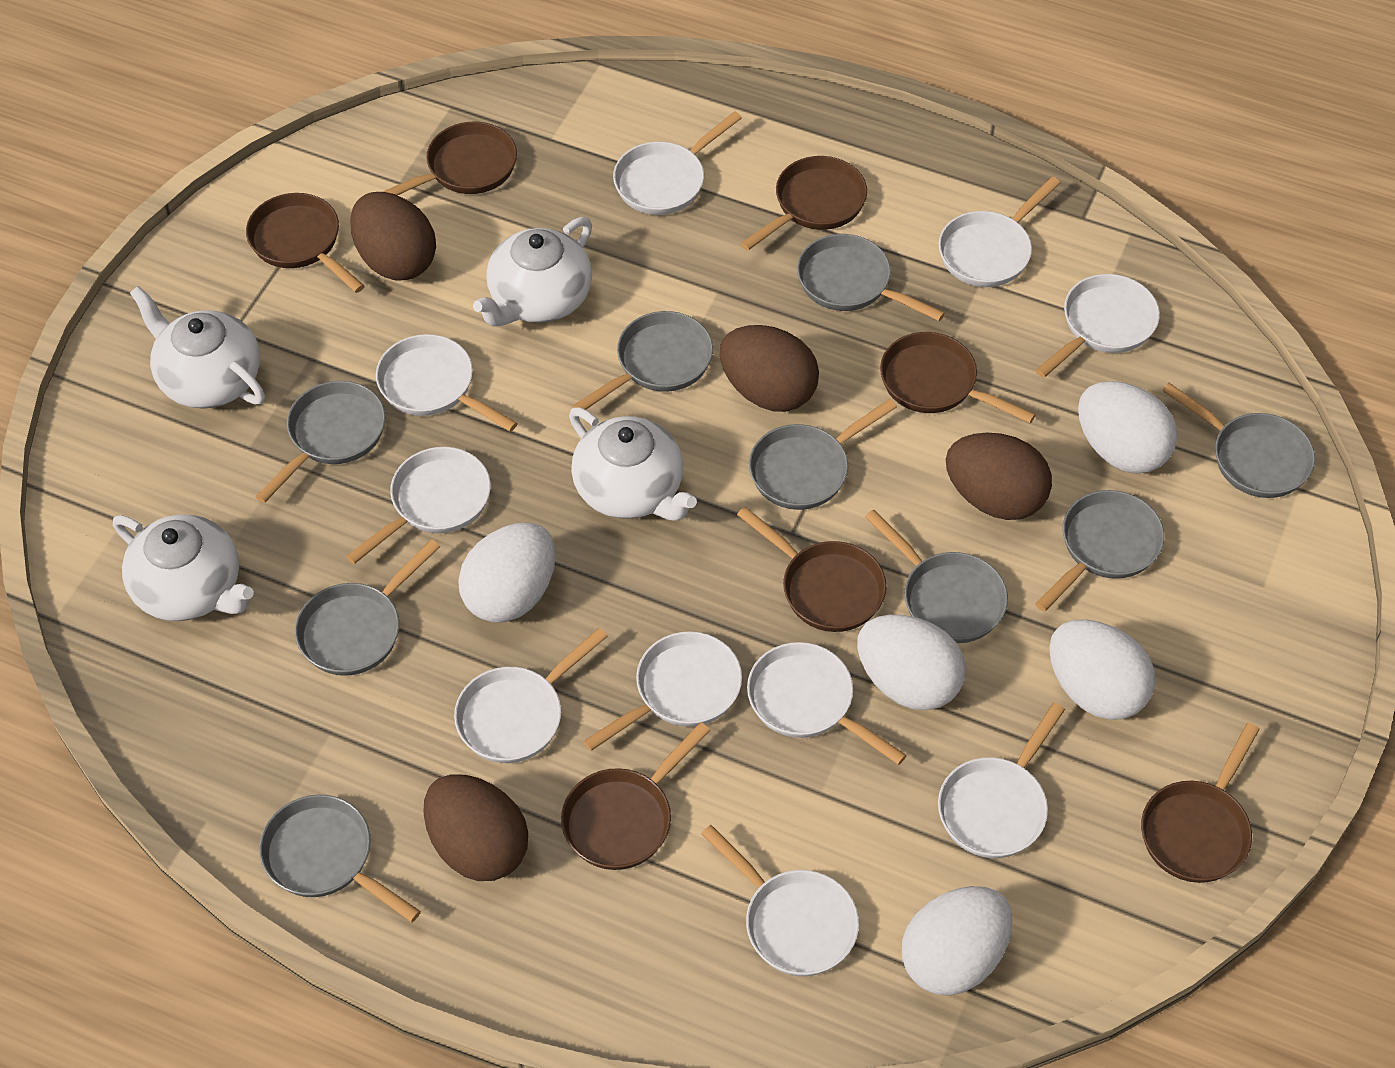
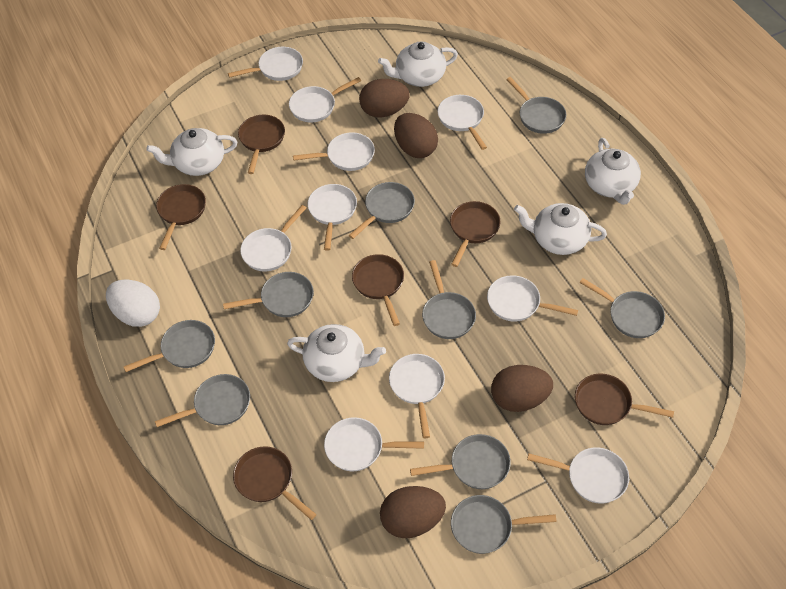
brown pan: [246,193,365,293] [383,122,517,195] [561,722,710,870] [737,507,887,632] [740,156,867,251] [880,332,1036,423] [1141,722,1260,883] = 7 -> [156,184,206,250] [233,446,317,520] [238,115,285,174] [352,254,404,326] [450,201,501,267] [575,374,674,425] = 6
white egg: [458,523,556,623] [857,615,966,710] [902,886,1012,996] [1049,619,1155,720] [1078,381,1178,474] = 5 -> [106,279,160,327] = 1
white teapot: [113,514,254,621] [130,286,265,409] [473,217,592,326] [569,407,697,521] = 4 -> [146,128,237,176] [287,324,386,382] [378,42,458,87] [514,203,607,255] [585,138,641,205] = 5

